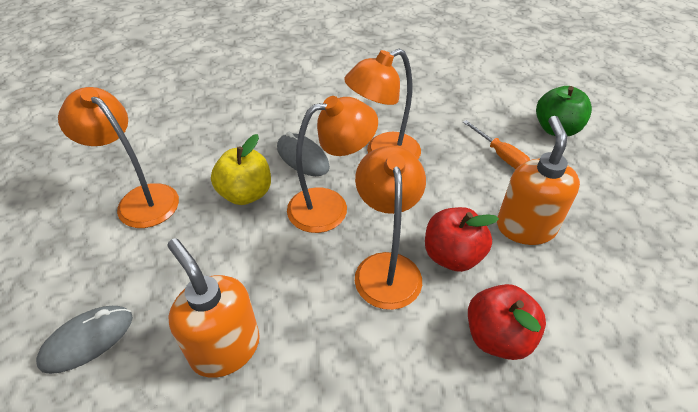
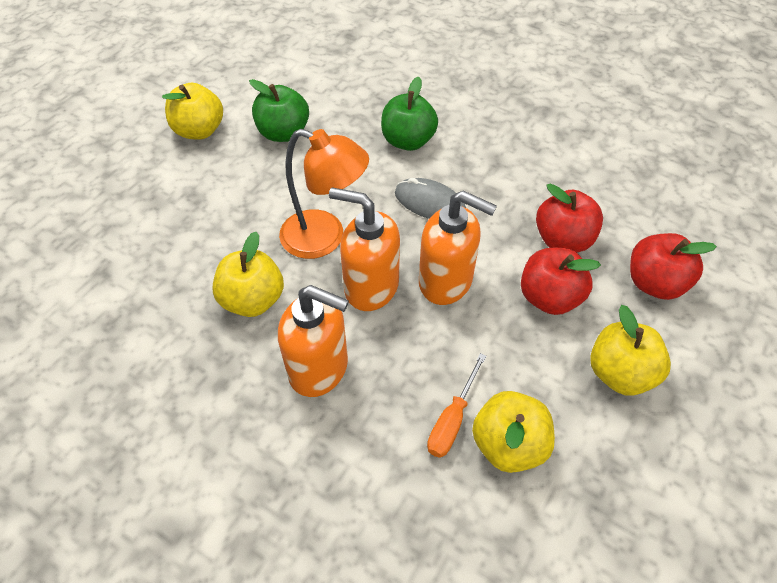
green apple: [536,86,592,137] = 1 -> [249,79,309,142] [381,77,438,151] = 2
grey mouse: [36,306,133,374] [277,132,330,176] = 2 -> [395,178,466,219] = 1
orange lamp: [58,87,179,228] [287,96,378,233] [344,49,421,159] [355,145,426,310] = 4 -> [279,129,369,259] = 1
orange soap dispenser: [167,238,260,378] [497,116,580,245] = 2 -> [278,285,349,397] [329,188,400,311] [419,190,497,305] = 3
red apple: [425,207,499,272] [468,284,546,360] = 2 -> [521,248,601,315] [536,183,603,253] [630,233,717,300] = 3
yellow apple: [211,134,271,205] = 1 -> [162,83,223,140] [212,232,284,317] [472,391,555,473] [590,305,671,396] = 4

